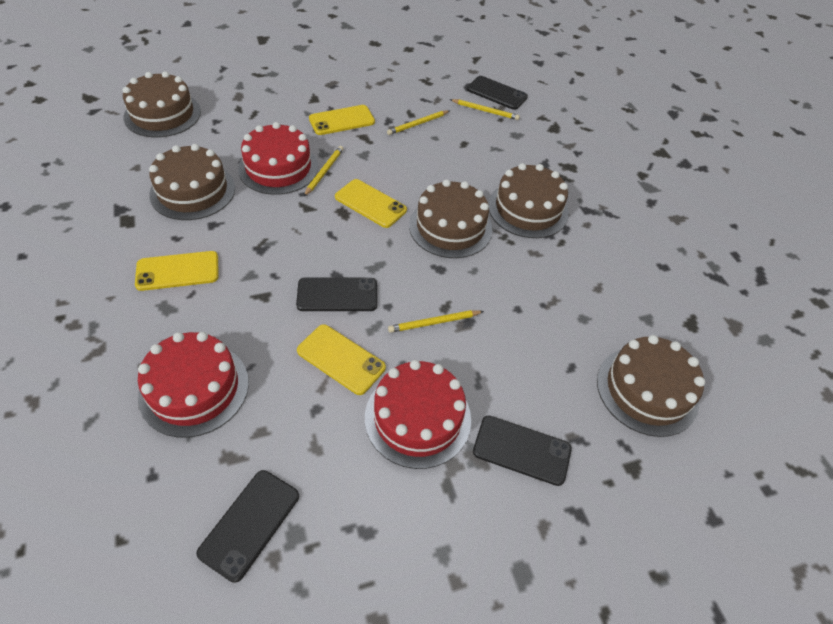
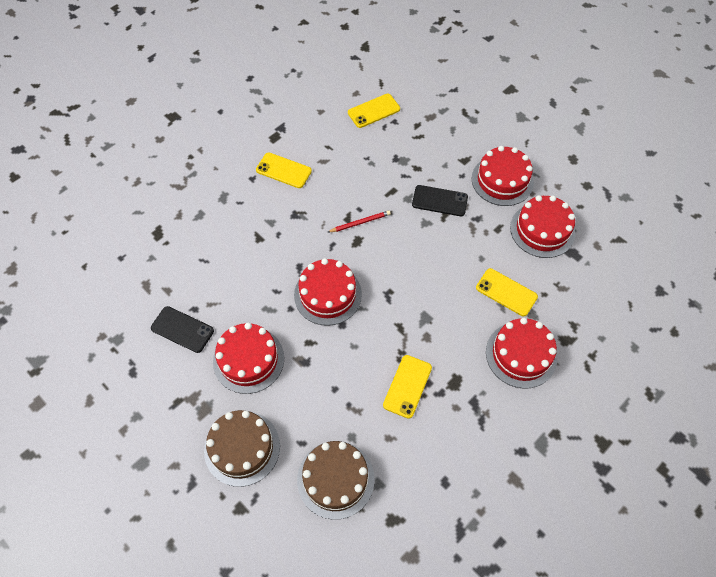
black phone: [197,470,299,583] [296,277,377,311] [467,76,528,110] [473,415,572,486] = 4 -> [151,306,214,353] [412,185,468,216] = 2
brown cake: [123,71,201,137] [149,144,235,220] [409,179,493,258] [488,163,569,238] [597,335,705,437] = 5 -> [204,410,280,487] [297,441,375,520] = 2
red cake: [138,332,249,438] [238,122,318,195] [365,360,471,469] = 3 -> [213,323,284,394] [294,258,362,326] [472,146,534,206] [486,318,557,389] [510,195,575,258] = 5
red pencil: none = 0 -> [328,210,391,232] = 1
yellow pencil: [304,146,344,196] [387,110,450,135] [388,310,484,333] [450,99,520,120] = 4 -> none = 0

